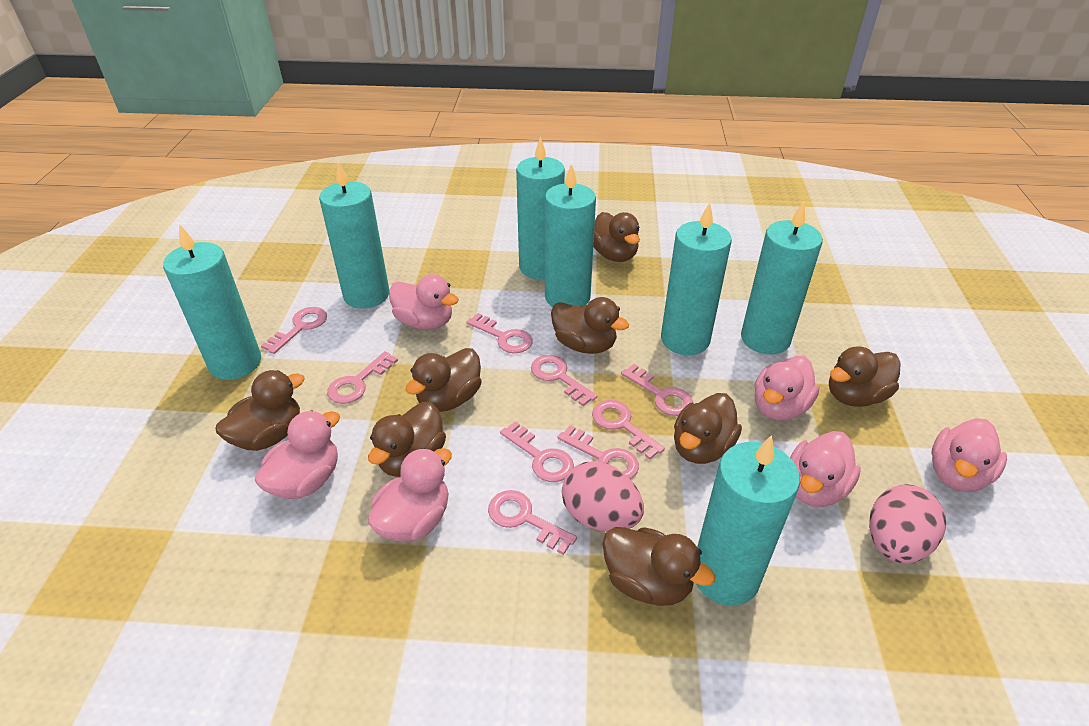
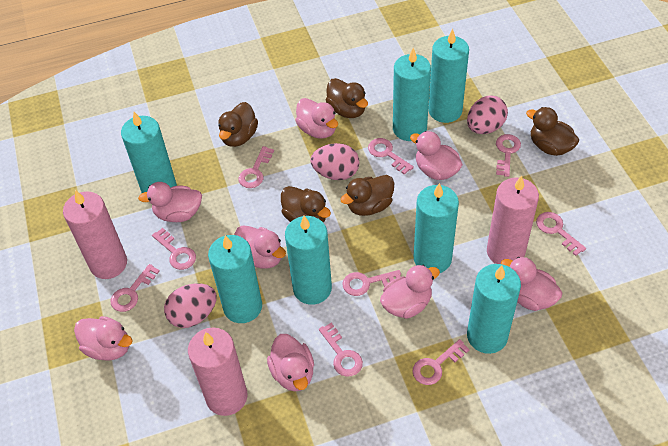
brown duck: [215,370,305,451] [368,402,446,477] [405,348,482,412] [551,297,629,354] [593,212,640,262] [602,527,715,606] [674,393,742,464] [829,346,901,407] = 8 -> [218,102,258,147] [281,186,331,223] [326,78,368,118] [340,175,394,216] [526,107,579,156] = 5
pink candle: none = 0 -> [63,190,127,279] [188,327,248,416] [487,176,539,264] = 3
pink duck: [255,410,340,499] [368,448,452,542] [389,274,459,330] [755,356,820,421] [790,431,861,507] [931,418,1007,492] = 6 -> [74,316,133,361] [138,182,202,222] [235,225,286,269] [267,334,314,391] [295,98,338,139] [380,265,440,319] [410,131,463,180] [501,257,562,311] = 8
pink egg: [562,461,644,532] [869,484,946,564] = 2 -> [164,283,217,328] [310,143,360,180] [467,96,508,134] = 3

